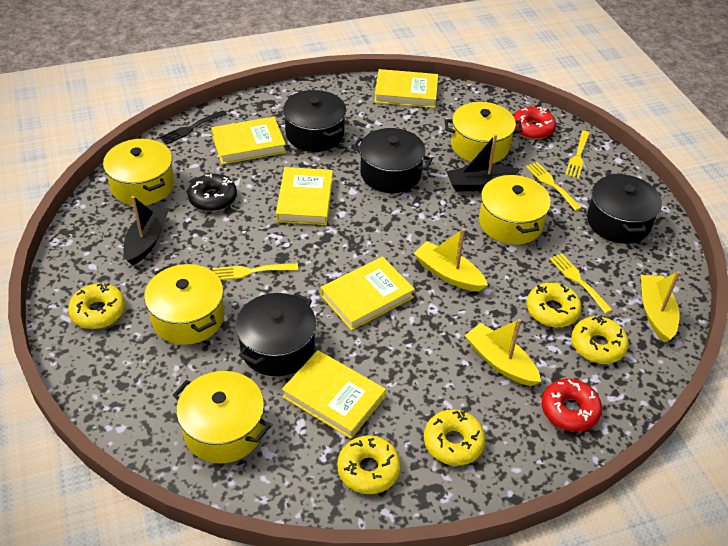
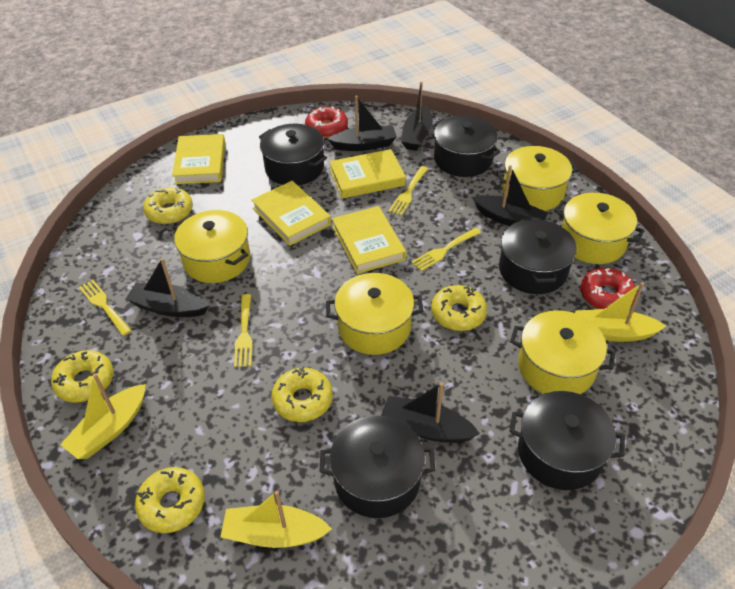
black boat: [124,196,169,265] [446,134,520,192] = 2 -> [126,258,210,317] [328,96,397,151] [381,382,480,443] [401,81,433,151] [472,165,548,226] = 5
black donut: [187,174,237,211] = 1 -> none = 0
black fork: [159,110,227,145] = 1 -> none = 0
black pot: [236,293,316,376] [283,90,346,152] [352,128,433,193] [587,173,662,244] = 4 -> [259,124,327,185] [320,416,435,518] [432,115,501,177] [499,218,577,294] [509,391,625,490] = 5
yellow book: [211,117,286,164] [276,167,333,225] [282,350,386,439] [321,256,415,330] [374,69,438,108] = 5 -> [172,134,225,184] [251,181,331,246] [329,149,406,199] [332,206,406,274] = 4

